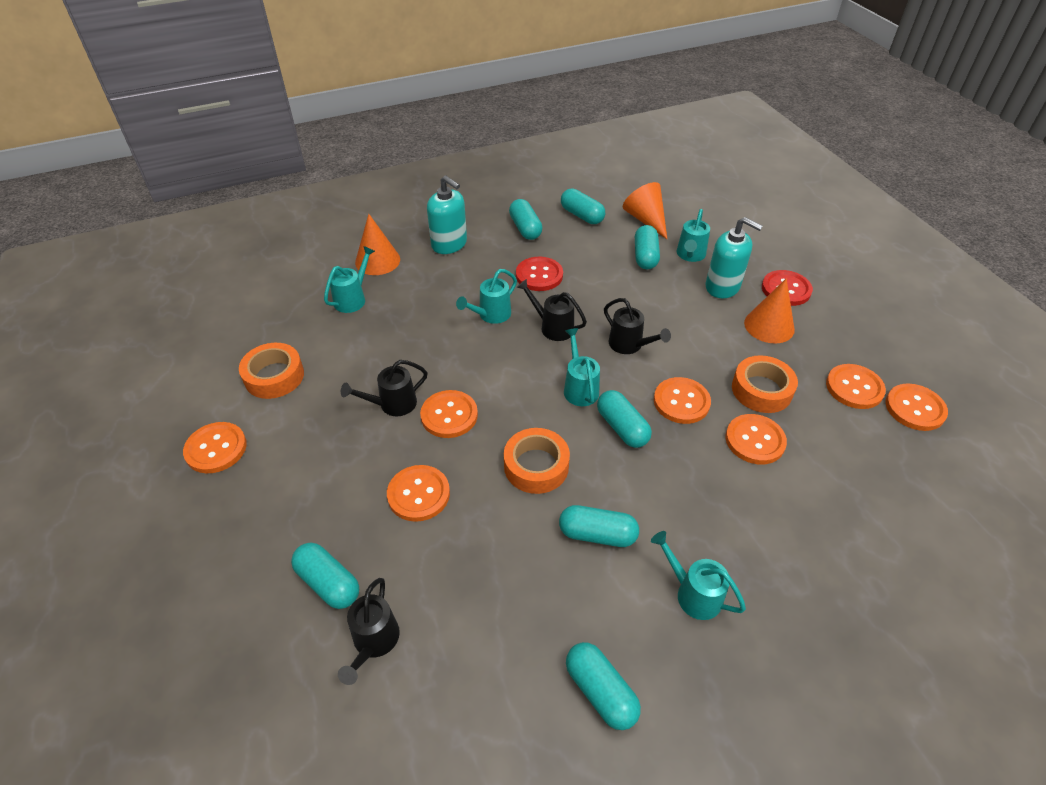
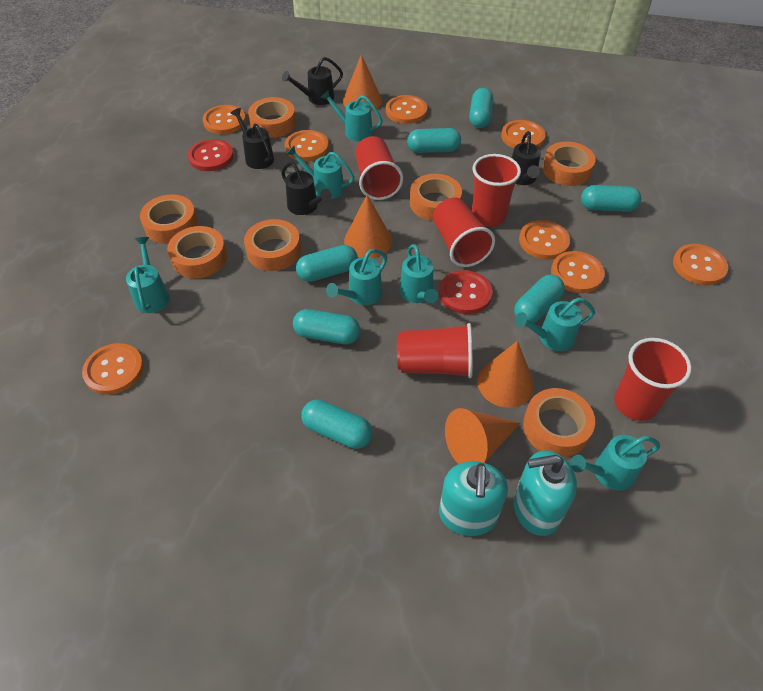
orange button: [183,422,247,473] [387,465,450,522] [420,390,478,438] [654,377,711,424] [725,414,787,464] [826,364,886,409] [885,383,948,431] = 7 -> [82,343,144,395] [203,105,246,134] [285,130,329,161] [386,95,427,124] [501,120,545,148] [519,220,570,259] [551,251,605,293] [673,244,728,285] = 8
orange cone: [355,214,400,275] [623,182,667,239] [744,278,795,343] = 3 -> [343,54,382,111] [344,195,392,258] [445,408,520,464] [477,341,534,408] = 4
orange tape: [239,343,304,399] [504,428,570,494] [732,355,798,413] = 3 -> [140,194,198,244] [167,226,227,278] [244,219,301,271] [248,97,296,138] [410,174,462,221] [523,388,595,457] [542,141,596,186] = 7
red cup: none = 0 -> [355,136,403,200] [397,323,473,378] [433,197,495,267] [472,154,521,227] [614,338,692,421] = 5
turquoise watering can: [324,246,375,313] [456,269,517,324] [564,328,600,406] [651,531,746,620] [676,209,710,262] = 5 -> [126,237,170,313] [287,146,355,199] [321,90,383,141] [326,249,387,305] [399,244,438,303] [515,298,595,351] [570,435,660,491] = 7

